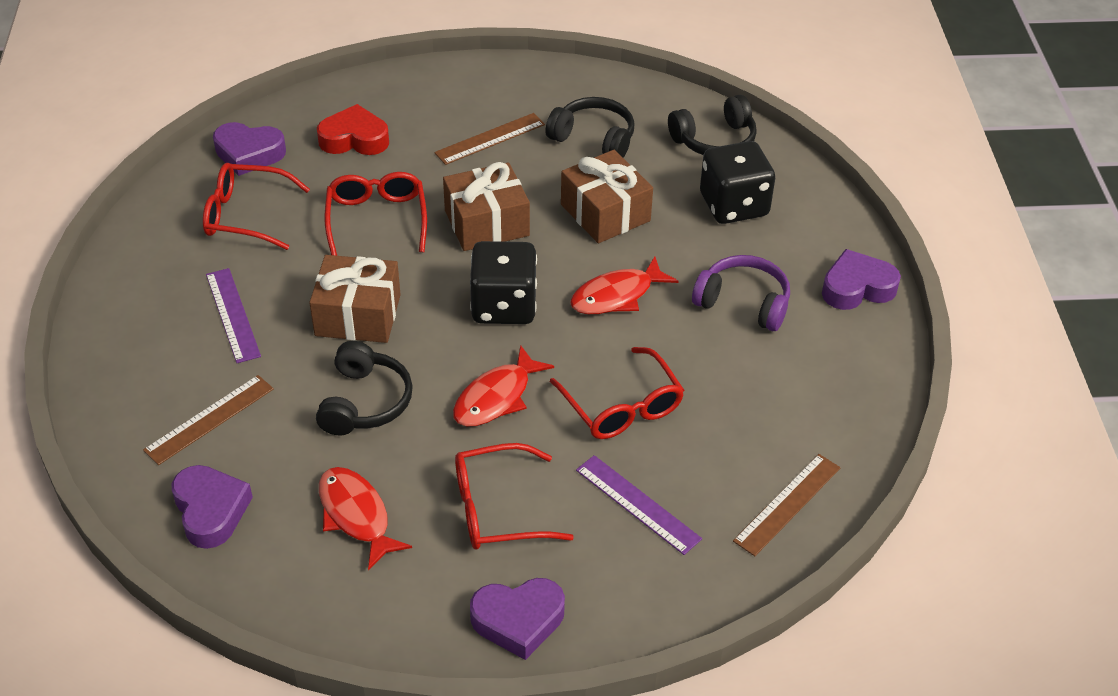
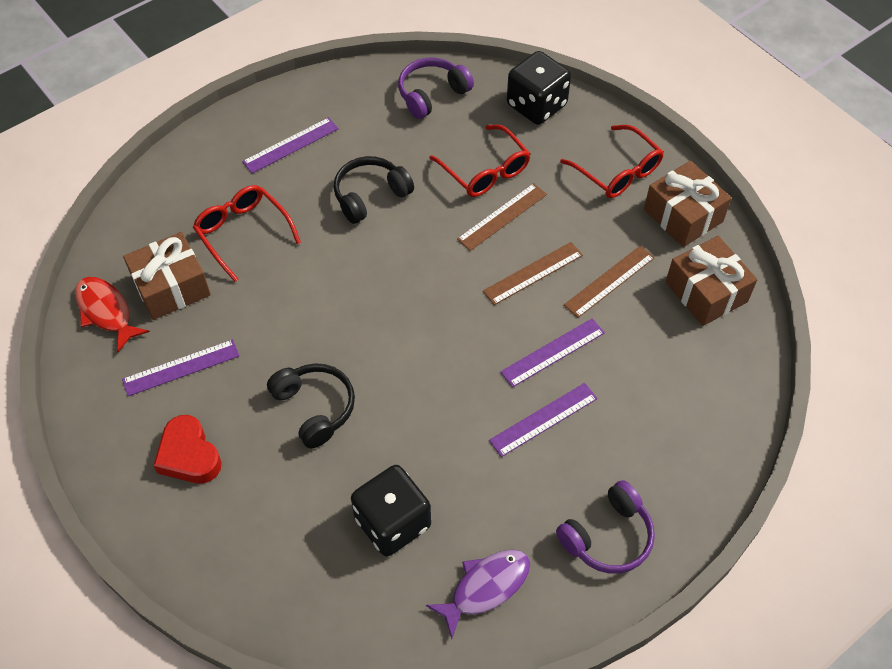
black headphones: [316,341,413,435] [545,97,634,158] [668,95,757,155] = 3 -> [267,363,355,448] [334,156,414,224] = 2
purple fish: none = 0 -> [426,550,530,639] = 1
purple headphones: [692,255,790,331] = 1 -> [398,58,474,119] [556,480,655,574] = 2
purple heart: [172,465,253,549] [213,122,286,176] [470,578,565,660] [822,249,901,310] = 4 -> none = 0
purple ruler: [206,268,261,363] [576,455,702,555] = 2 -> [122,339,240,396] [242,117,339,173] [489,383,598,457] [500,318,605,387] = 4
red fish: [319,467,412,570] [453,345,554,427] [570,257,678,314] = 3 -> [75,277,150,352] = 1
red glasses: [203,163,310,250] [325,172,427,256] [455,443,574,550] [550,347,684,439] = 4 -> [193,185,301,282] [429,125,531,197] [560,125,664,198] = 3

